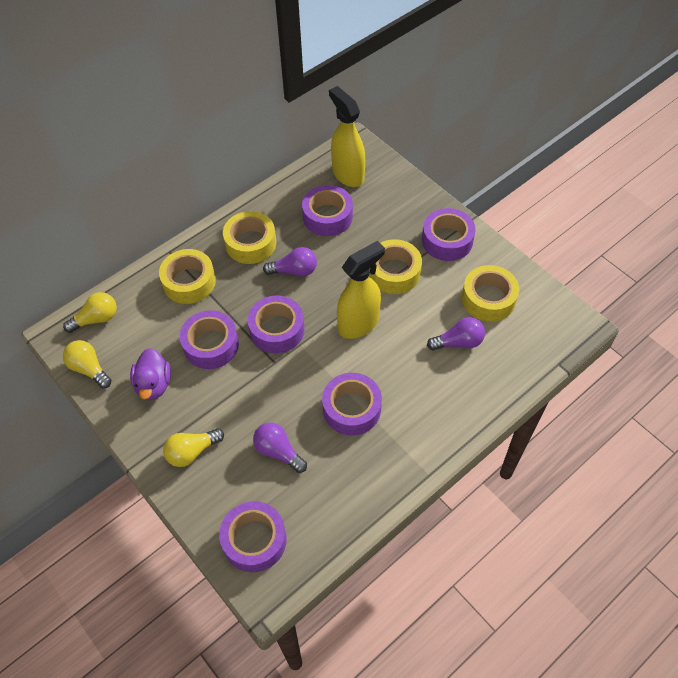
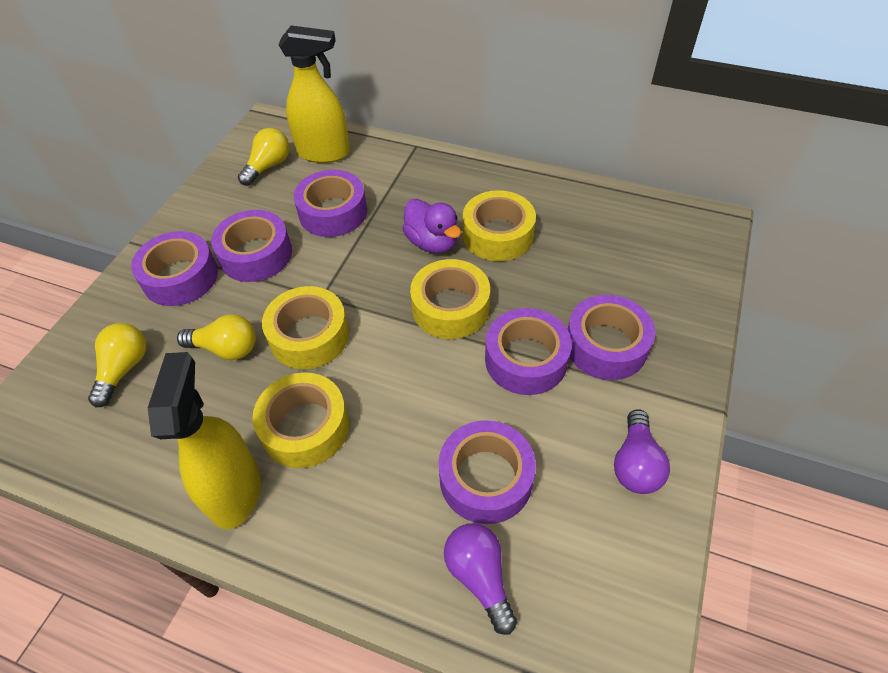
purple light bulb: [253,422,307,473] [263,247,317,277] [427,317,485,350] = 3 -> [444,523,517,635] [614,410,670,494] = 2

